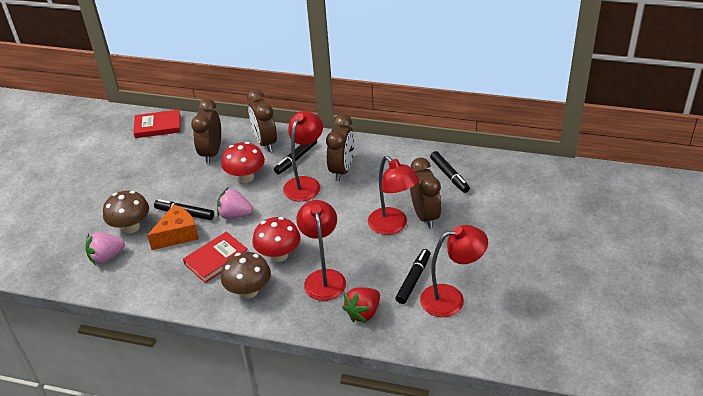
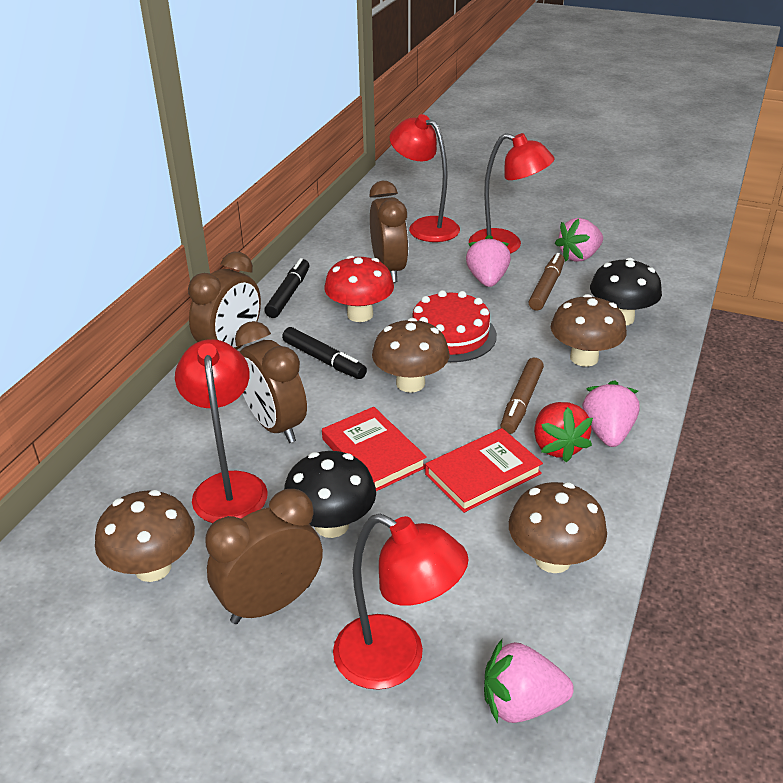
black marker: [154,199,214,220] [274,140,317,175] [396,249,430,304] [430,151,470,193] = 4 -> [264,258,309,318] [282,327,367,379] = 2
black mushroom: none = 0 -> [284,451,376,538] [590,258,662,325] = 2
brown marker: none = 0 -> [500,358,544,434] [529,253,565,311] = 2
brown mushroom: [103,191,149,233] [221,252,271,299] = 2 -> [95,490,195,582] [372,318,449,393] [509,482,607,573] [551,294,627,367] = 4
orange cheese: [147,205,199,250] = 1 -> none = 0
pink strawberry: [86,232,125,265] [217,188,253,219] = 2 -> [466,235,511,287] [484,639,574,723] [555,218,603,262] [582,380,640,447] = 4
red cake: none = 0 -> [412,290,497,362] = 1
red mushroom: [221,142,265,183] [253,217,300,262] = 2 -> [324,255,394,322] = 1

